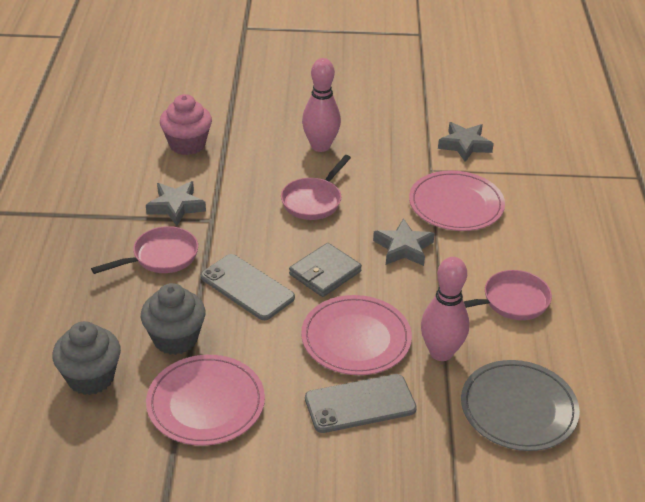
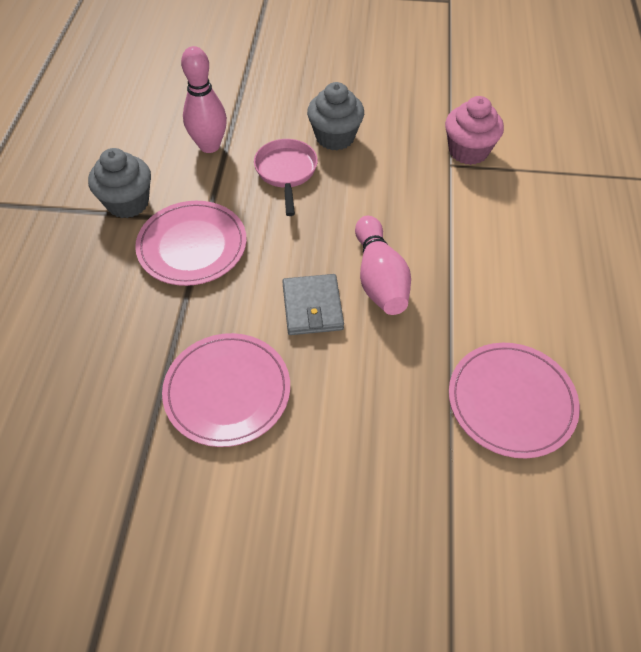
grey phone: [201,254,295,320] [305,374,417,433] = 2 -> none = 0
grey plate: [461,360,580,451] = 1 -> none = 0
grey star: [146,181,206,226] [373,218,435,266] [438,122,494,162] = 3 -> none = 0
pink pan: [91,226,198,274] [281,155,351,220] [463,270,552,320] = 3 -> [254,139,318,216] = 1

